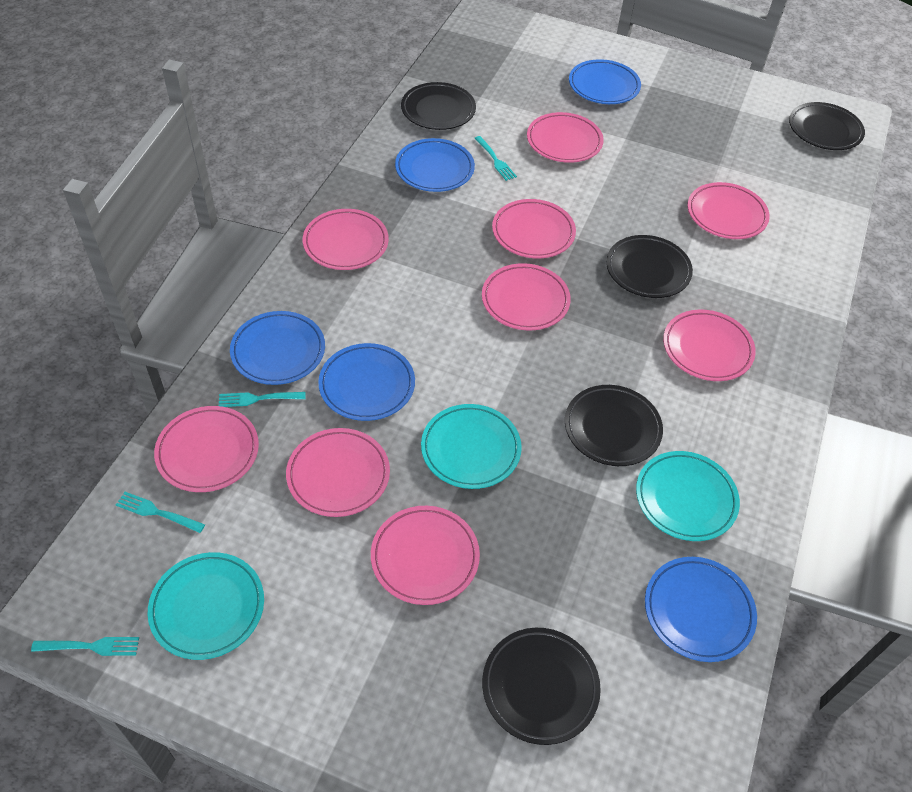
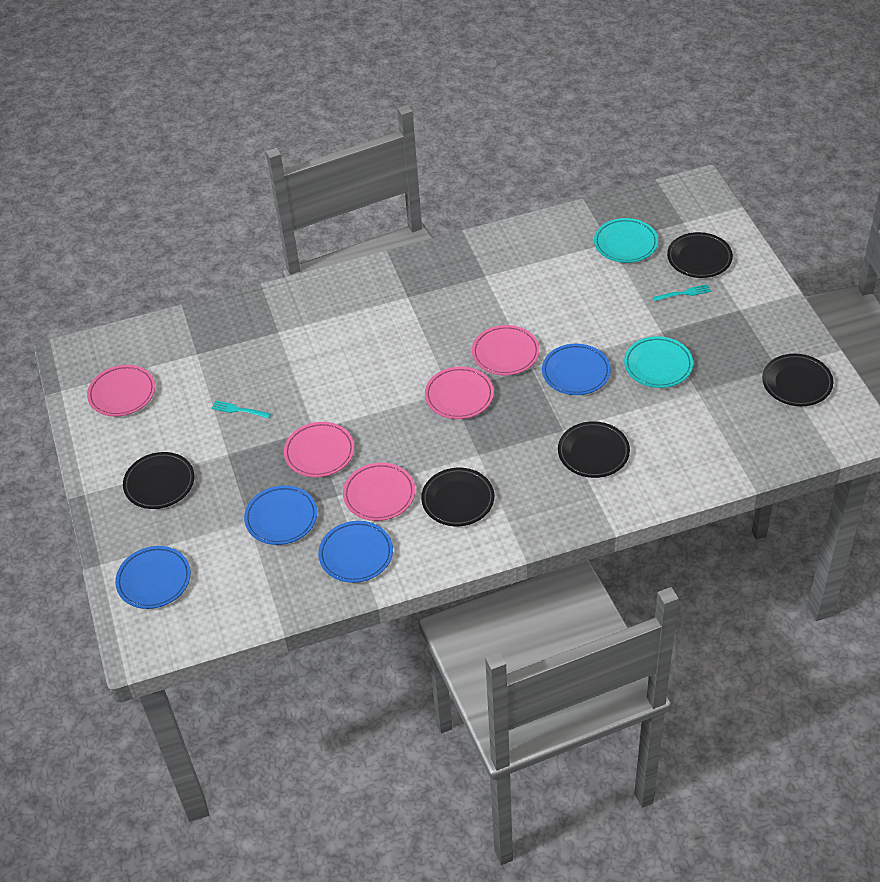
blue plate: [230,311,325,385] [318,343,415,421] [395,138,475,192] [569,59,641,104] [645,557,757,662] = 5 -> [115,546,191,609] [244,485,317,545] [318,521,393,583] [542,344,611,395] = 4
pink plate: [154,406,259,492] [286,428,390,517] [303,209,389,270] [371,506,480,605] [482,263,571,330] [492,199,576,258] [527,112,604,163] [663,309,756,381] [688,182,770,239] = 9 -> [87,365,155,417] [284,422,354,477] [343,463,415,521] [425,367,494,419] [472,325,540,375] = 5
turquoise fork: [31,637,139,656] [116,492,205,533] [219,392,306,407] [474,136,517,181] = 4 -> [212,401,271,419] [653,284,711,301] = 2
turquoise plate: [148,552,264,660] [421,404,522,489] [636,451,740,541] = 3 -> [594,218,658,263] [624,336,693,388] = 2

